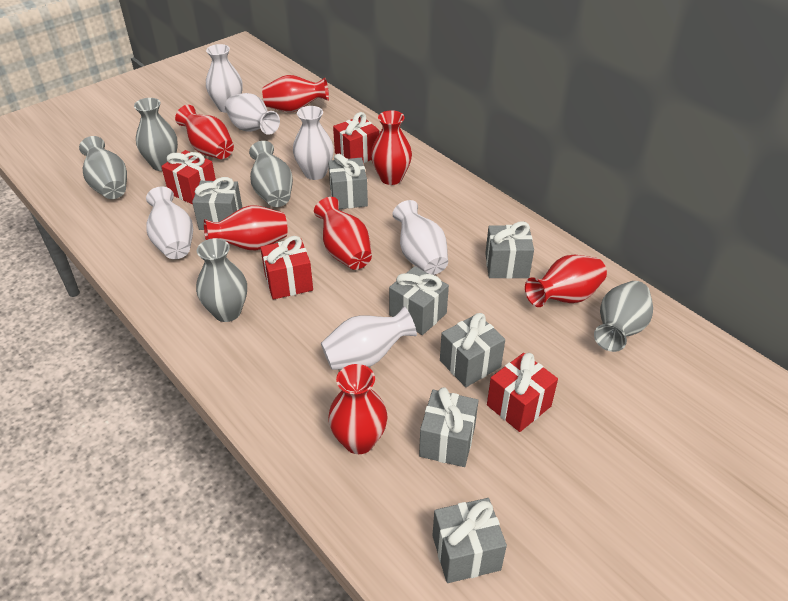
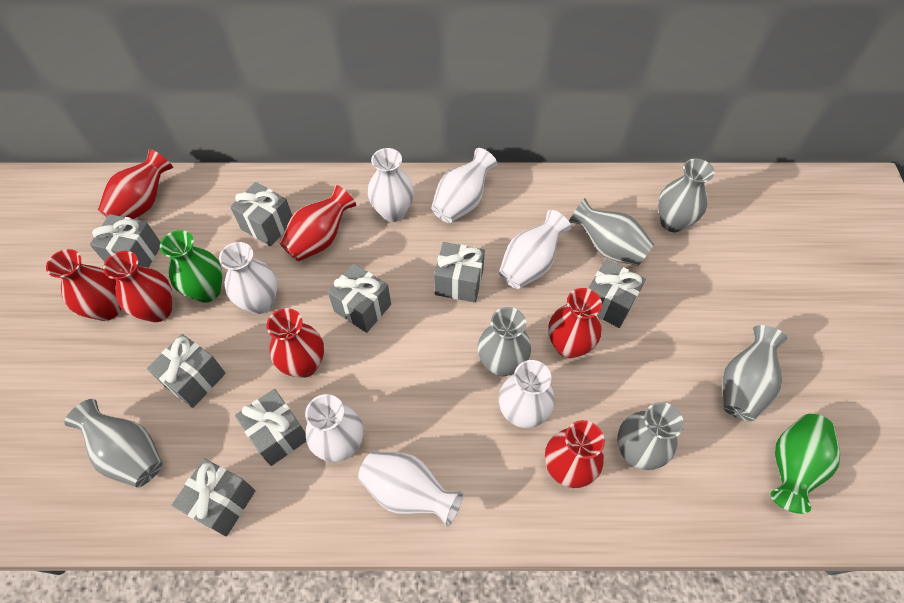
green vase: none = 0 -> [160,230,223,303] [771,414,840,514] = 2
grey gift: [192,177,242,230] [328,154,368,209] [389,266,449,335] [419,387,478,467] [432,498,507,583] [440,313,505,387] [485,222,534,279] = 7 -> [90,214,161,268] [147,334,226,408] [172,458,256,537] [230,182,292,246] [235,389,306,466] [328,264,391,333] [434,242,485,303] [588,259,646,328] = 8
grey vase: [79,136,127,199] [134,98,178,171] [196,238,247,322] [249,141,293,207] [594,281,653,352] = 5 -> [65,399,162,487] [478,307,531,376] [569,198,654,266] [617,402,684,470] [658,159,715,232] [722,325,787,421] = 6
red gift: [161,150,216,204] [260,236,313,300] [333,112,379,163] [487,353,558,432] = 4 -> none = 0
white vase: [146,187,193,259] [206,44,243,113] [225,93,280,135] [293,106,334,180] [321,306,417,370] [392,200,448,275] = 6 -> [219,242,277,314] [305,394,363,462] [358,451,463,527] [368,148,414,222] [431,148,498,223] [499,210,571,289] [499,360,555,428] = 7

